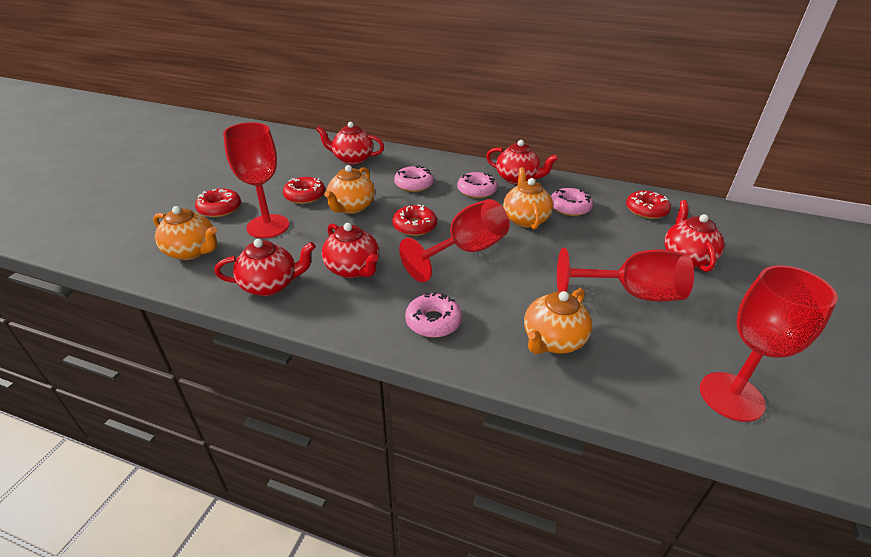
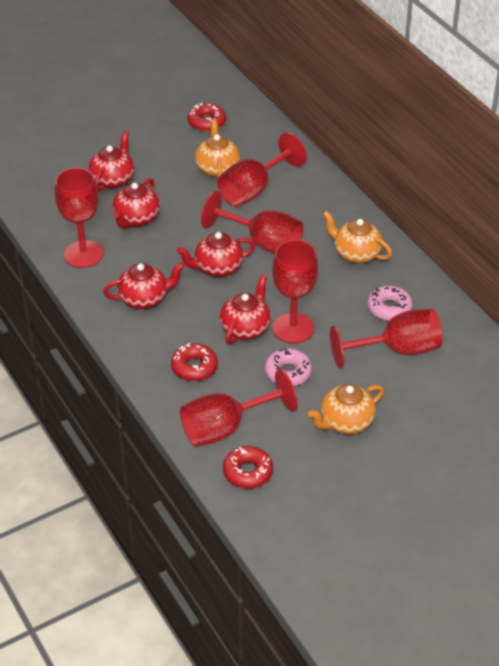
orange teapot: [153,206,217,260] [324,165,375,214] [503,167,553,230] [524,288,592,354] = 4 -> [195,119,240,178] [308,384,384,434] [323,211,392,264] = 3
pink donut: [394,165,434,192] [405,292,462,338] [457,172,497,198] [551,188,593,216] = 4 -> [265,348,312,386] [367,286,413,321] = 2
red donut: [195,189,241,217] [283,177,325,204] [392,205,437,236] [626,191,671,219] = 4 -> [171,343,218,381] [188,103,226,132] [223,446,273,489] = 3
red goblet: [223,122,289,238] [399,199,509,282] [557,248,694,302] [700,265,838,422] = 4 -> [55,167,104,268] [180,369,298,447] [201,191,303,254] [217,133,307,207] [272,240,318,344] [330,308,442,368] = 6

